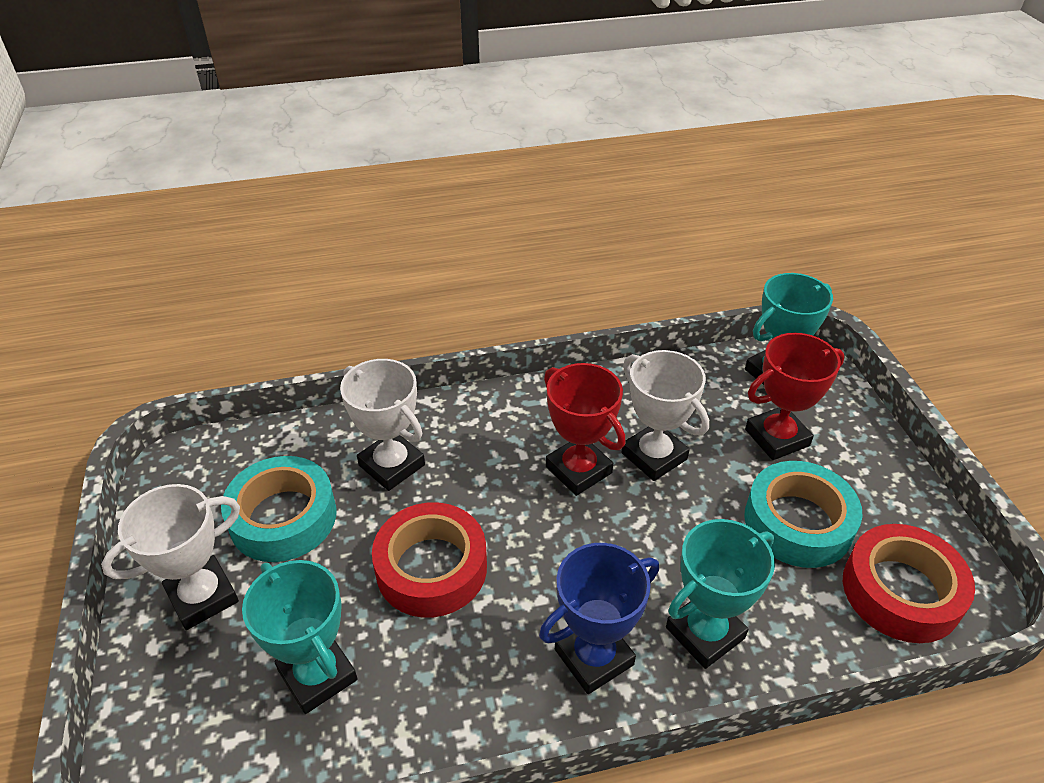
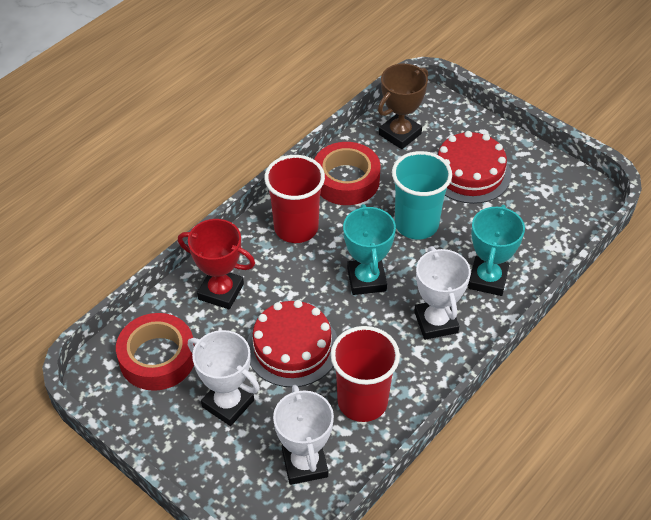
blue trophy: [539,543,659,694] = 1 -> none = 0
brown trophy: none = 0 -> [378,63,428,149] = 1
red cake: none = 0 -> [247,300,337,387] [437,131,511,204] = 2
red cup: none = 0 -> [264,155,325,243] [330,326,400,422] = 2
red trophy: [544,363,625,496] [745,333,845,460] = 2 -> [178,219,255,309] = 1
turquoise cup: none = 0 -> [392,151,452,240] = 1
turquoise tape: [221,456,336,562] [744,461,863,568] = 2 -> none = 0
turquoise trophy: [242,560,358,714] [666,519,775,669] [745,273,833,385] = 3 -> [343,204,396,295] [468,205,525,296] = 2

